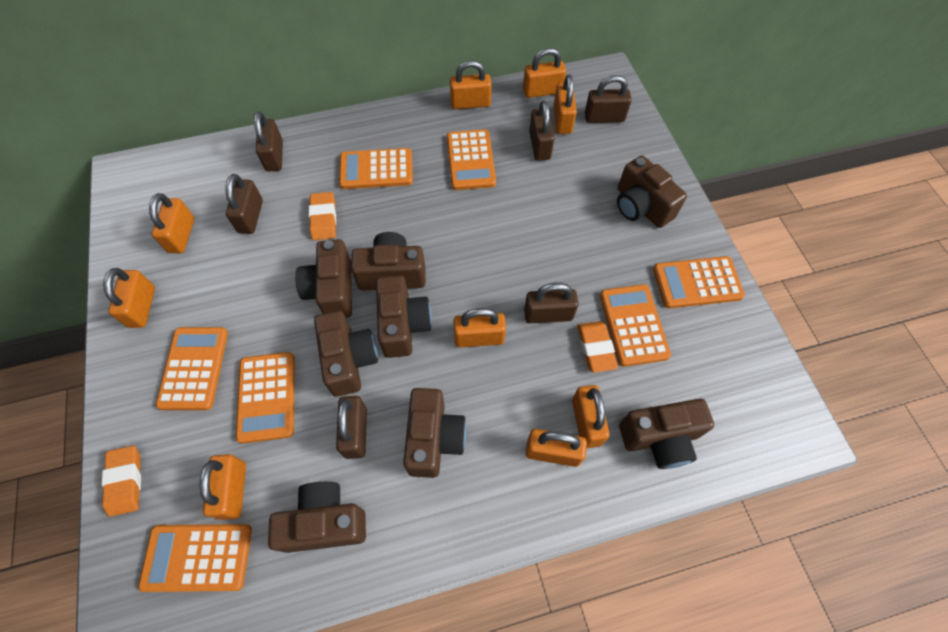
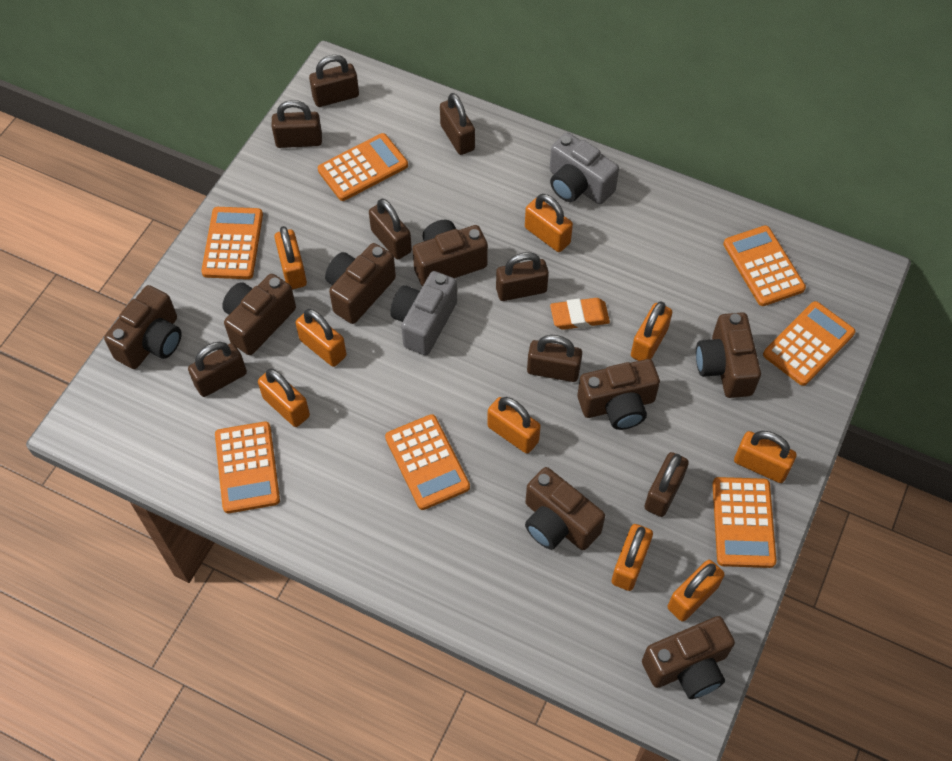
brown padlock: [226,174,263,234] [254,111,283,172] [336,396,367,459] [524,283,579,323] [529,101,555,160] [585,75,632,123] = 6 -> [188,341,247,397] [272,100,322,148] [309,55,359,107] [369,199,412,259] [440,93,475,155] [496,252,549,301] [527,335,582,382] [645,452,689,517] = 8
grey camera: none = 0 -> [390,271,457,355] [550,133,619,204] = 2
orange eraser: [102,446,141,517] [309,192,336,240] [577,321,618,373] = 3 -> [550,298,610,330] = 1

